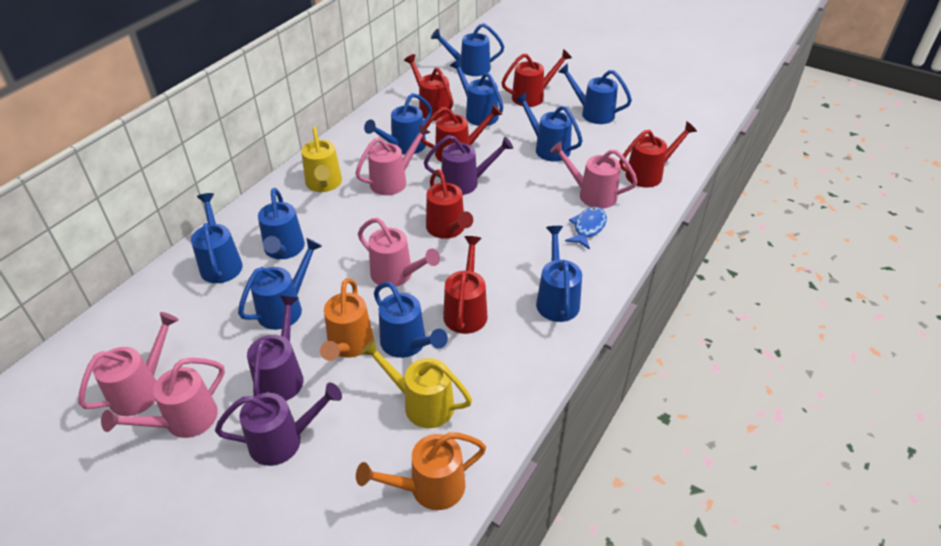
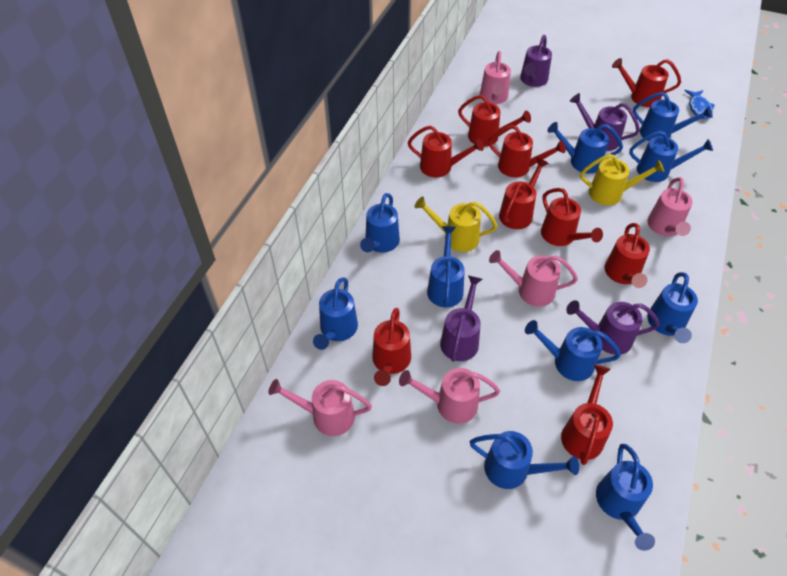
orange watering can: [320,278,374,361] [356,432,486,510] = 2 -> none = 0
purple watering can: [215,383,342,466] [247,296,304,401] [424,135,513,195] = 3 -> [440,276,482,362] [520,35,552,87] [566,300,660,355] [570,93,640,151] = 4
red watering can: [404,54,453,121] [421,104,502,162] [426,169,473,239] [443,236,487,334] [502,49,572,107] [619,121,697,188] = 6 -> [372,308,411,386] [408,126,484,178] [458,95,531,147] [488,125,566,177] [499,158,549,229] [541,188,603,246] [561,365,613,465] [604,223,650,288] [612,58,681,107] = 9

